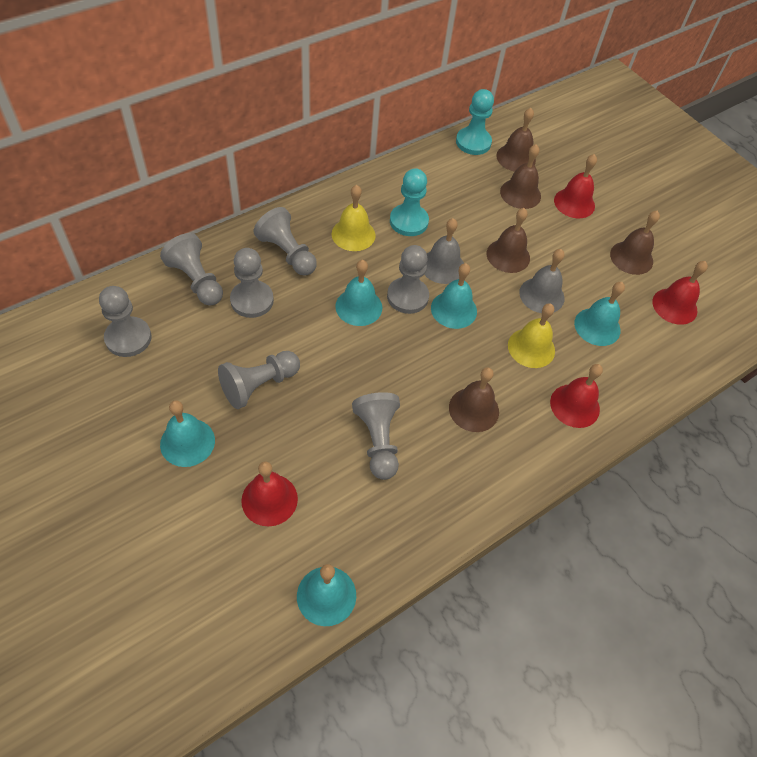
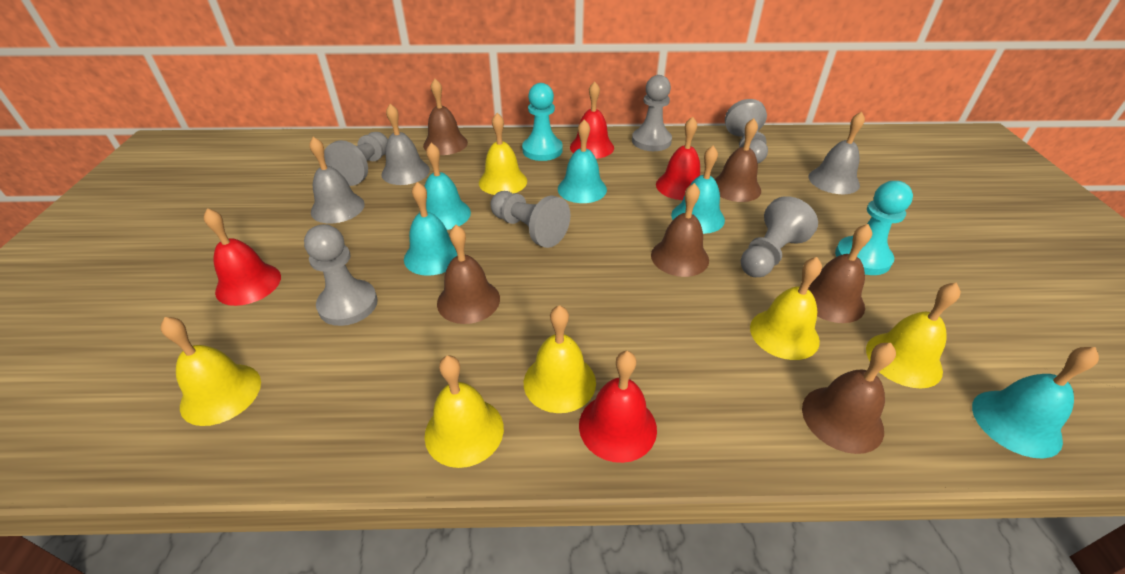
brown bell: [449,367,499,432] [487,208,530,273] [496,108,536,172] [500,144,541,209] [610,211,660,275] = 5 -> [423,79,468,155] [437,225,500,324] [651,183,709,277] [715,118,761,202] [802,343,896,454] [808,224,872,323] = 6
grey bell: [424,218,464,284] [519,249,565,313] = 2 -> [310,137,365,223] [381,104,430,185] [809,112,865,194] = 3
grey pawn: [99,286,152,357] [160,233,223,306] [218,351,300,409] [230,248,274,318] [254,207,317,276] [352,392,400,480] [387,245,429,314] = 7 -> [304,224,378,326] [324,132,388,186] [490,191,570,248] [632,75,672,151] [725,99,768,163] [741,196,818,277] = 6
yellow bell: [332,185,376,251] [508,303,555,368] = 2 -> [160,317,261,426] [425,355,504,468] [479,113,527,195] [524,305,596,413] [750,257,822,360] [866,282,961,389] = 6

